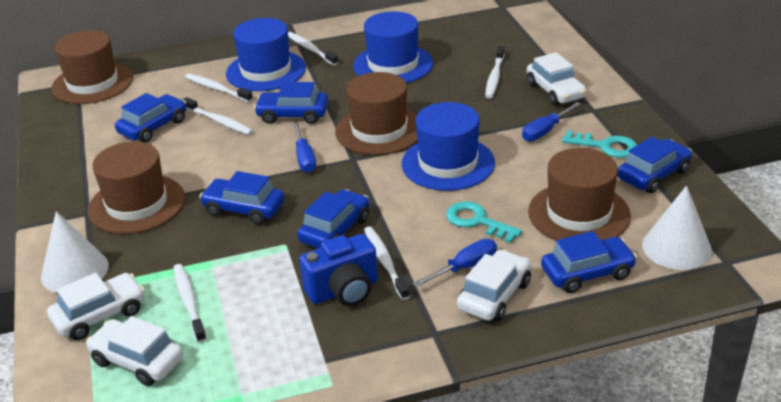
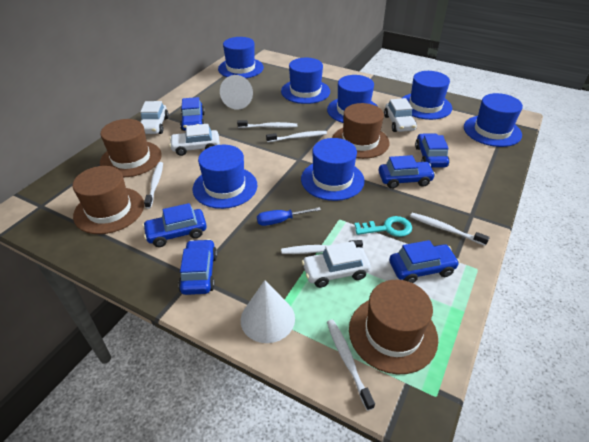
blue camera: [299,234,378,306] = 1 -> none = 0
blue hat: [226,18,306,91] [353,11,433,83] [402,102,495,191] = 3 -> [193,145,257,209] [218,37,264,78] [281,58,330,104] [301,138,365,201] [327,75,378,123] [402,71,452,120] [464,93,523,147] = 7
blue screwdriver: [293,122,316,172] [413,239,497,287] [522,102,581,141] = 3 -> [257,207,321,226] = 1
turquoise key: [446,201,522,243] [562,130,637,158] = 2 -> [354,216,412,237] = 1

